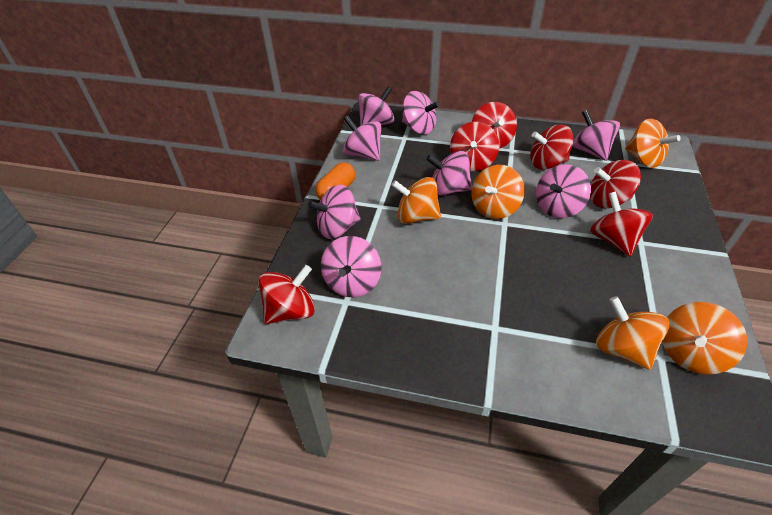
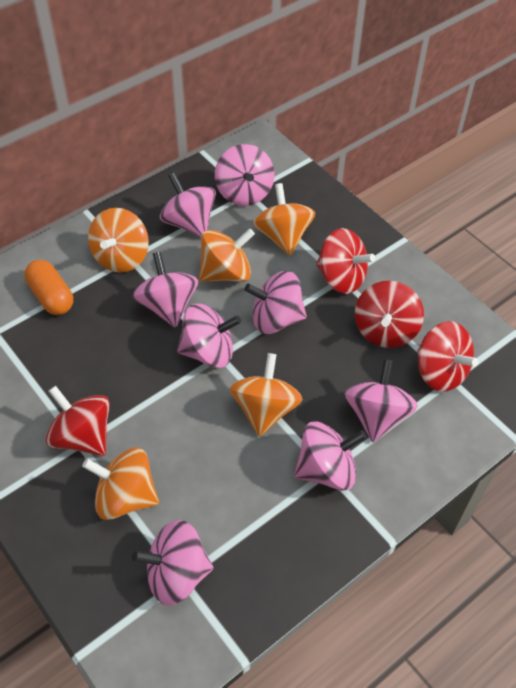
red spinning top: [259,265,315,324] [450,122,499,171] [472,102,517,149] [530,125,574,170] [590,160,641,208] [590,192,653,256] = 6 -> [46,386,110,456] [316,228,375,294] [355,281,424,348] [417,321,478,392] = 4

